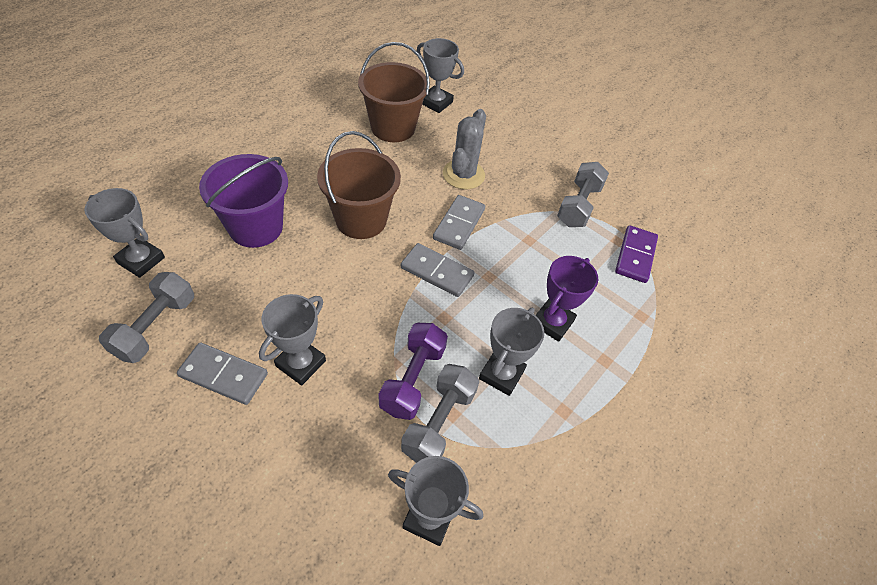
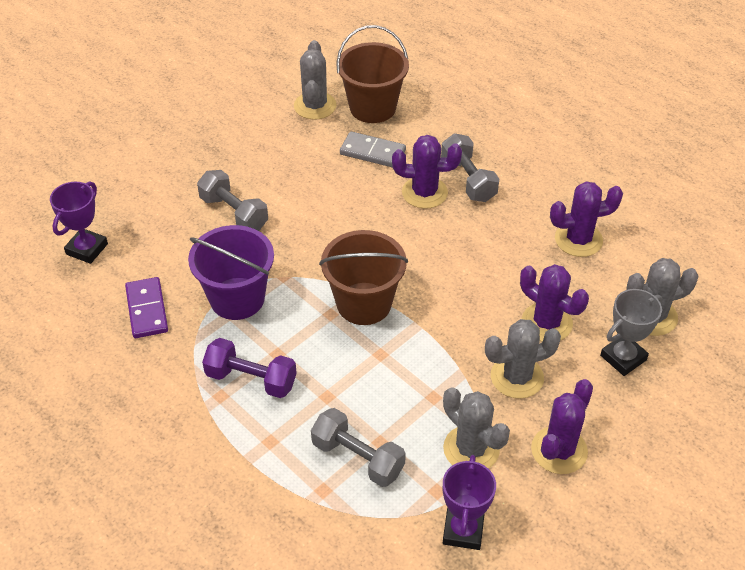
grey cactus: [443,109,486,189] = 1 -> [294,40,336,120] [443,387,510,469] [485,319,561,399] [626,258,698,336] = 4
grey domino: [177,342,268,405] [401,243,475,297] [433,195,485,250] = 3 -> [340,131,406,168] = 1
grey trophy: [84,188,165,278] [259,294,326,386] [388,456,483,546] [416,38,464,113] [479,307,544,396] = 5 -> [600,289,663,376] = 1
purple cactus: none = 0 -> [392,135,462,209] [520,264,589,342] [531,379,593,474] [550,181,623,257] = 4
purple trophy: [536,256,598,342] = 1 -> [50,181,108,264] [443,455,496,550] = 2

